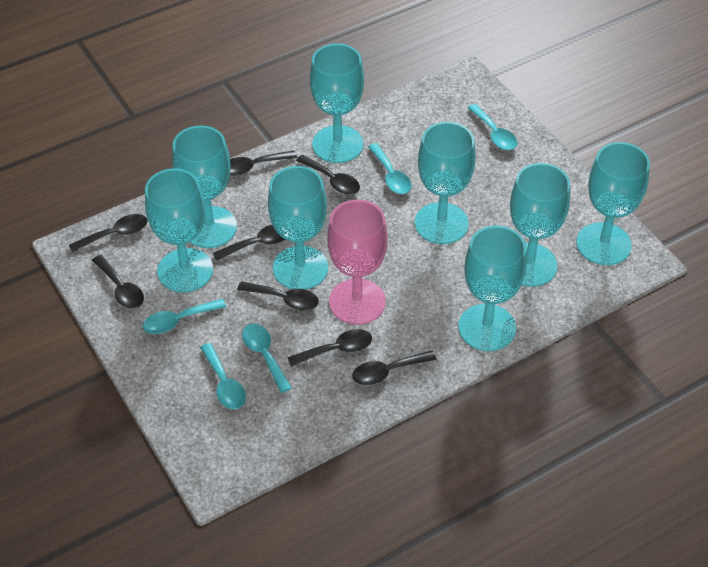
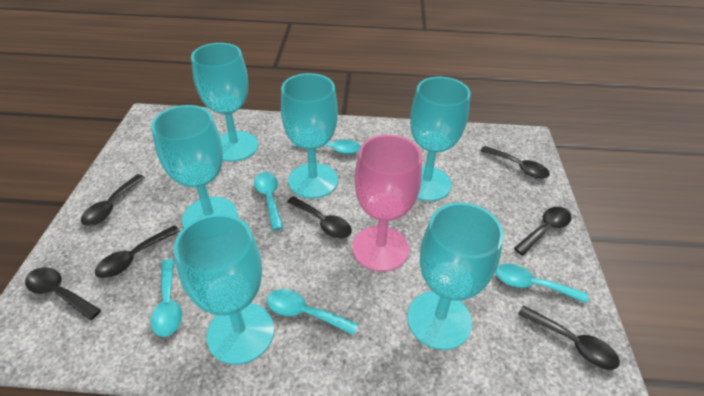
black spoon: [69,214,148,253] [92,255,144,308] [213,225,285,261] [230,151,297,176] [237,281,319,310] [287,329,372,367] [296,155,360,195] [352,351,437,385] = 8 -> [25,267,101,320] [81,174,145,226] [95,225,180,278] [287,196,352,238] [481,146,550,178] [514,207,572,255] [518,305,620,370] = 7
turquoise goblet: [145,168,213,293] [172,125,237,248] [268,166,328,290] [310,44,364,163] [415,122,476,244] [458,225,527,351] [510,163,570,287] [576,142,650,265] = 8 -> [151,105,237,227] [174,214,274,365] [191,43,258,162] [281,73,338,199] [407,202,504,350] [410,77,470,201] = 6

